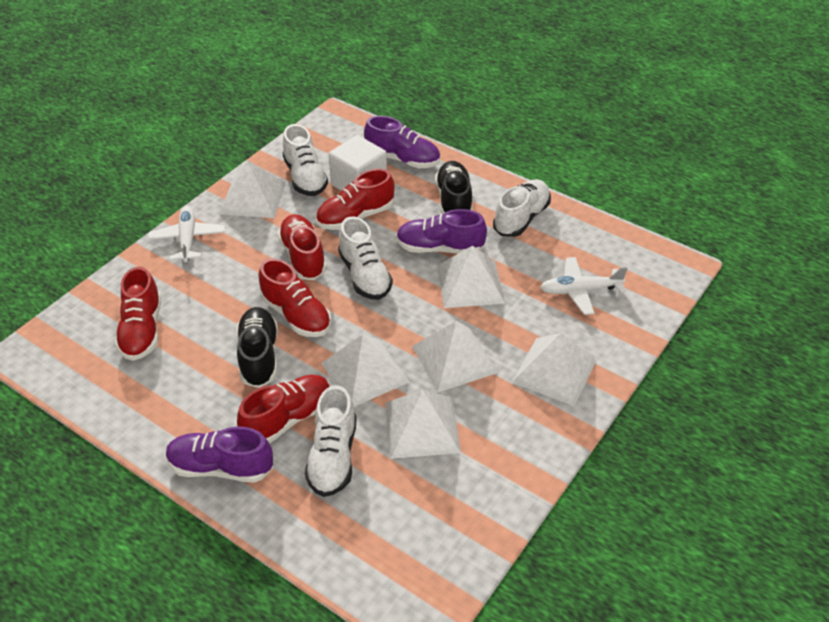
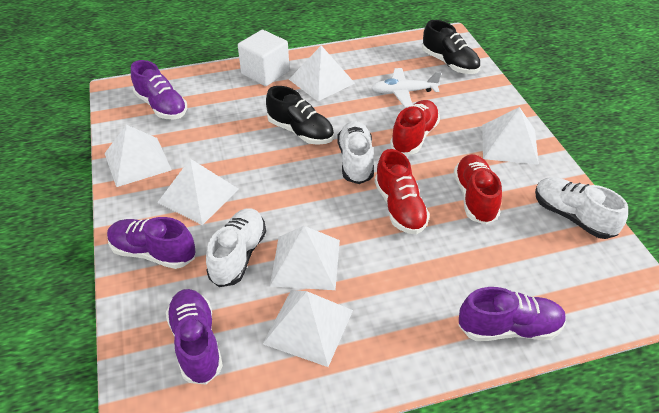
purple shoe: [166,427,273,483] [364,116,440,168] [396,209,487,254] = 3 -> [107,217,196,269] [131,60,187,119] [166,289,223,384] [458,287,566,341] = 4
red shoe: [115,267,161,361] [237,375,330,443] [259,258,331,337] [277,214,327,280] [316,169,395,230] = 5 -> [375,149,430,234] [390,100,440,155] [454,154,502,224] = 3
white plane: [148,206,225,262] [540,257,628,315] = 2 -> [371,68,441,107] = 1
white shoe: [283,124,328,196] [305,385,357,497] [338,216,393,300] [493,179,551,237] = 4 -> [206,208,266,287] [337,121,374,184] [535,177,628,239] = 3

